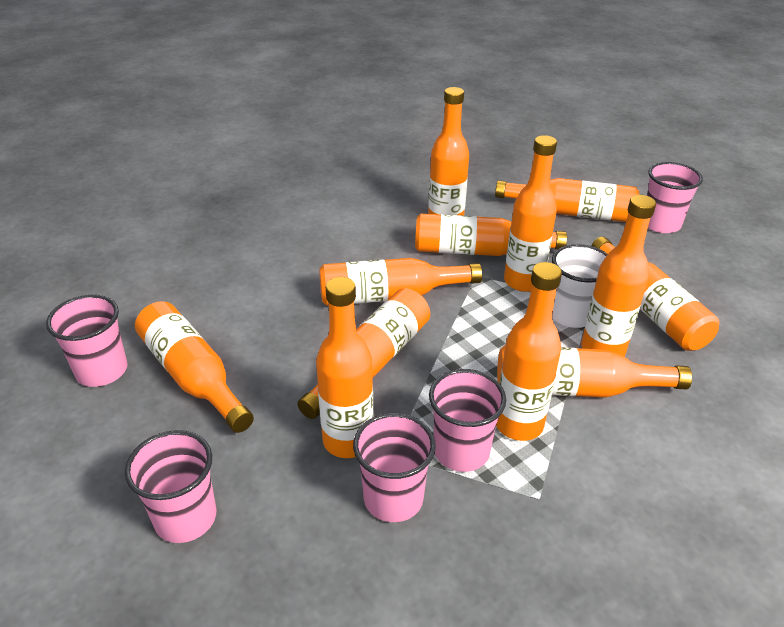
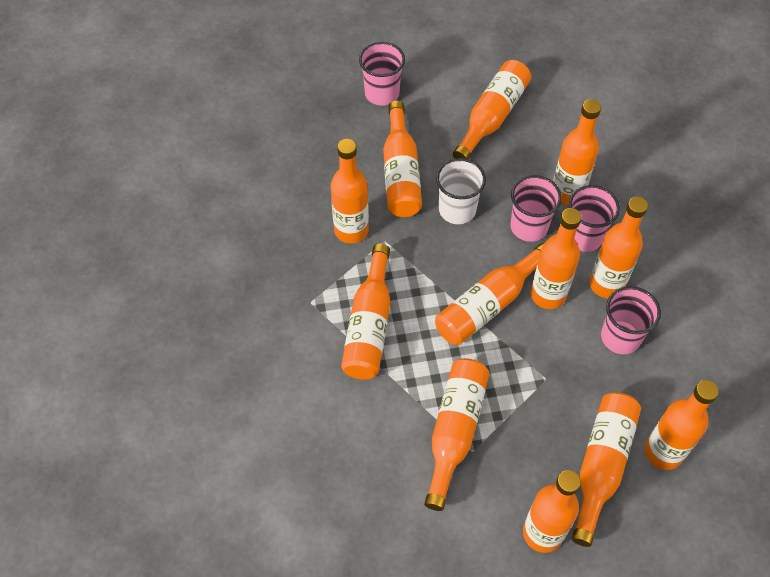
pink cup: [46,295,128,387] [125,430,216,543] [353,413,436,522] [429,369,506,472] [647,162,703,233] = 5 -> [359,42,405,106] [511,175,562,242] [569,185,620,252] [601,286,661,354] = 4

